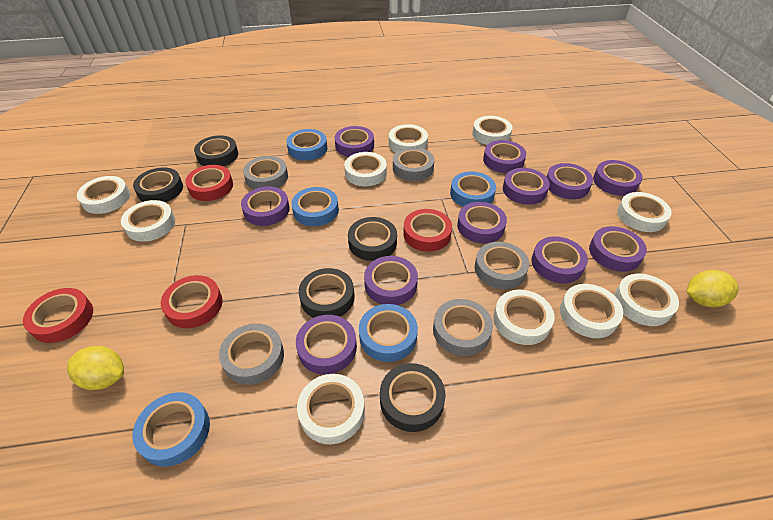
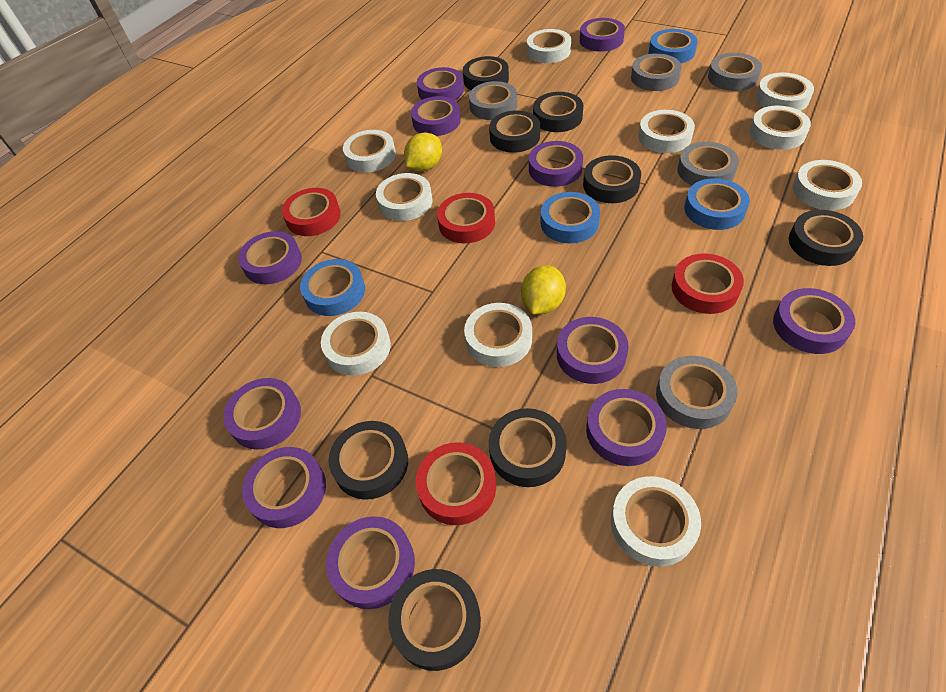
black tape: [133,167,183,202] [194,135,238,166] [299,268,355,318] [348,217,397,261] [380,363,446,432] = 5 -> [329,421,408,500] [388,569,481,671] [463,56,509,90] [489,110,540,153] [489,408,567,487] [533,92,583,132] [583,155,641,203] [789,210,863,266] = 8
blue tape: [132,392,210,467] [286,129,327,161] [292,187,339,226] [359,304,418,362] [450,171,496,207] = 5 -> [300,259,365,316] [541,192,600,243] [649,29,698,63] [684,178,750,230] = 4

